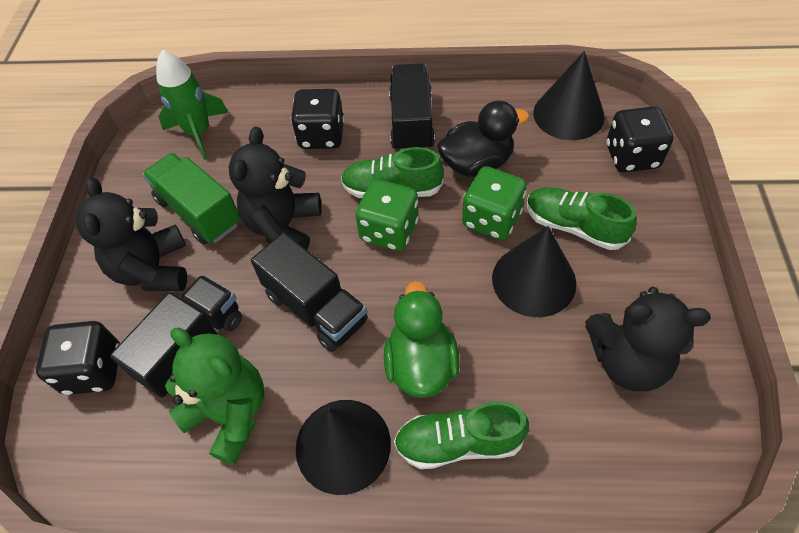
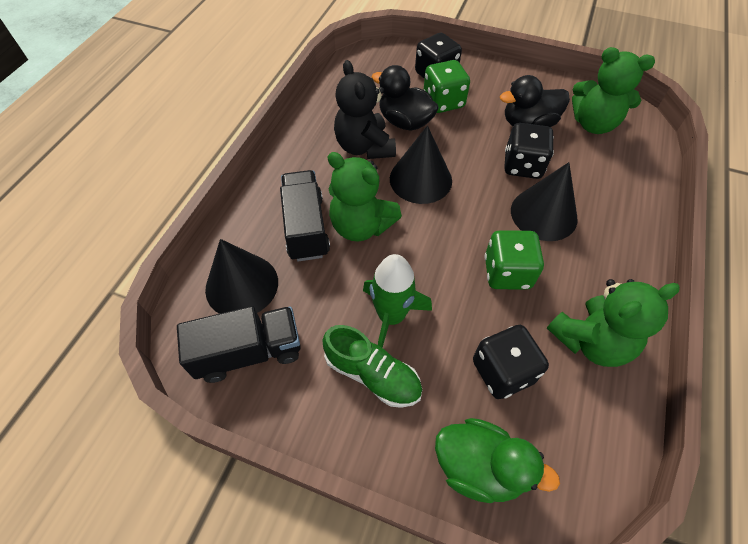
black duck: [437,101,529,177] = 1 -> [372,65,439,131] [500,75,570,127] = 2
black teddy bear: [75,177,187,291] [229,127,322,250] [585,287,711,391] = 3 -> [334,60,396,159] = 1
black truck: [110,275,242,398] [251,232,368,352] [389,63,435,150] = 3 -> [177,306,301,383] [280,170,330,262] = 2
green shoe: [341,147,444,198] [394,401,529,469] [527,187,637,250] = 3 -> [322,325,422,408] = 1
green teddy bear: [165,328,264,465] = 1 -> [327,152,402,241] [547,279,680,367] [572,47,655,134] = 3
green truck: [142,153,241,245] = 1 -> none = 0

